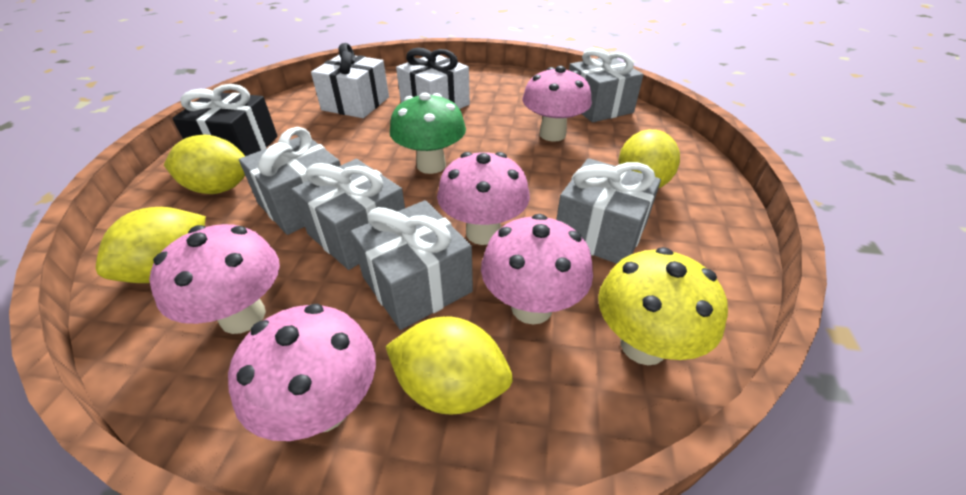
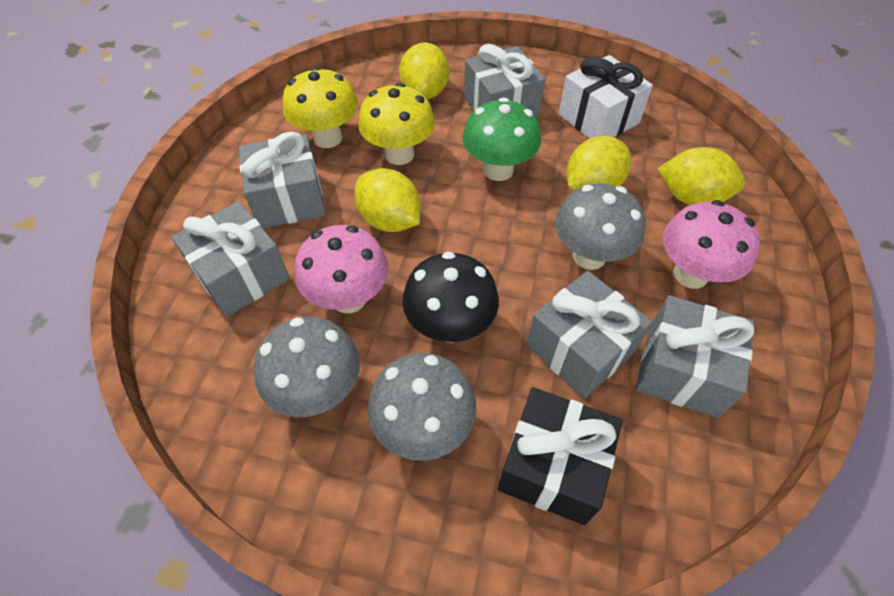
black mushroom: none = 0 -> [402,251,499,343] = 1
grey mushroom: none = 0 -> [254,317,360,417] [368,353,476,461] [555,183,646,270] = 3
pink mushroom: [149,224,280,334] [228,304,376,441] [437,152,530,245] [481,214,593,325] [523,66,592,142] = 5 -> [295,225,388,313] [663,200,760,289] = 2
white gift: [311,43,389,118] [396,48,470,109] = 2 -> [559,55,653,139] = 1
yellow mushroom: [598,247,728,365] = 1 -> [283,67,358,148] [358,83,435,165] = 2

